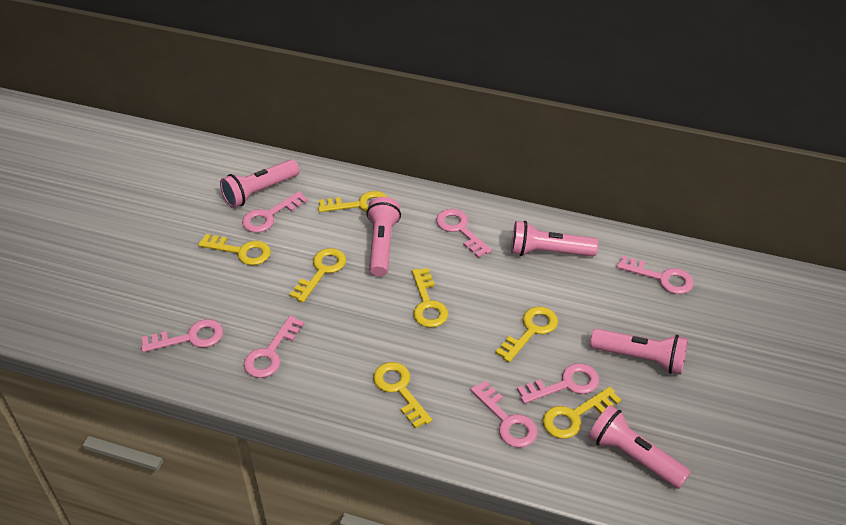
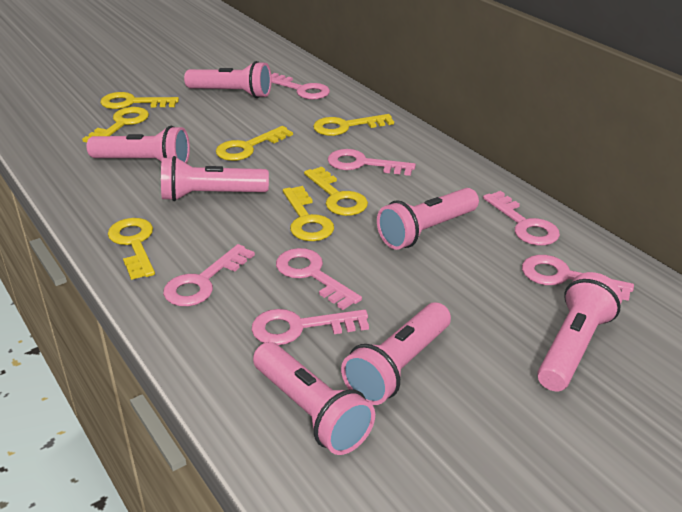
pink flashlight: [220,159,300,208] [366,197,401,277] [511,221,598,256] [589,405,691,489] [590,329,688,374] = 5 -> [87,126,190,164] [161,156,269,201] [184,61,272,98] [253,342,375,455] [341,302,451,405] [377,188,479,250] [537,272,622,391] = 7

